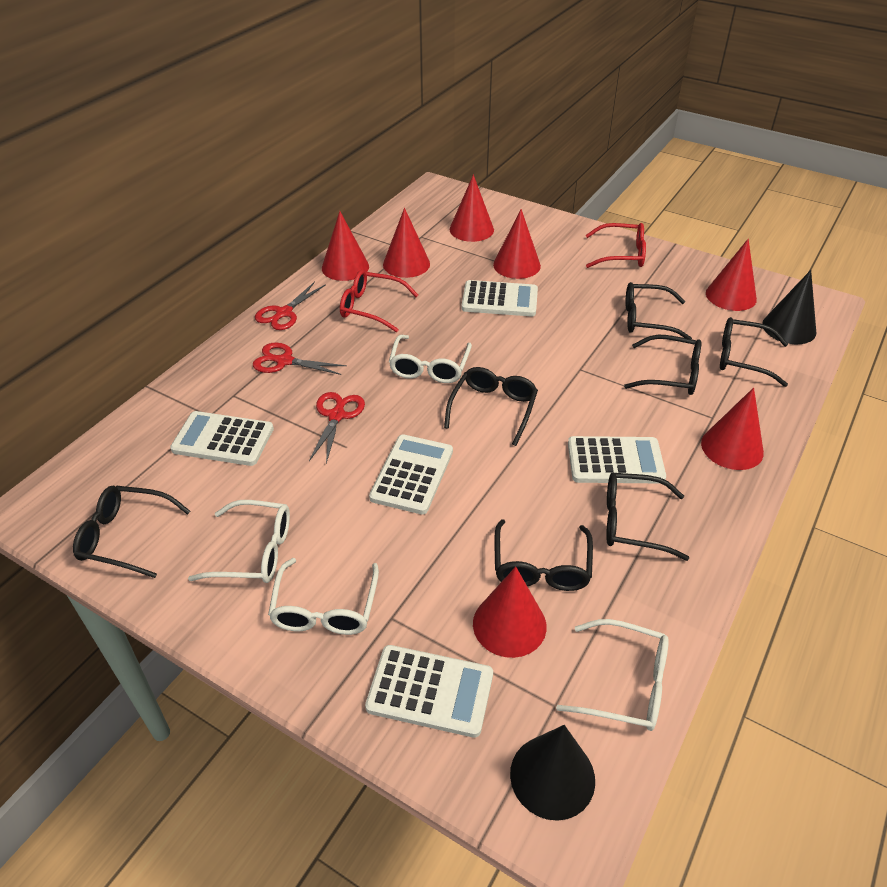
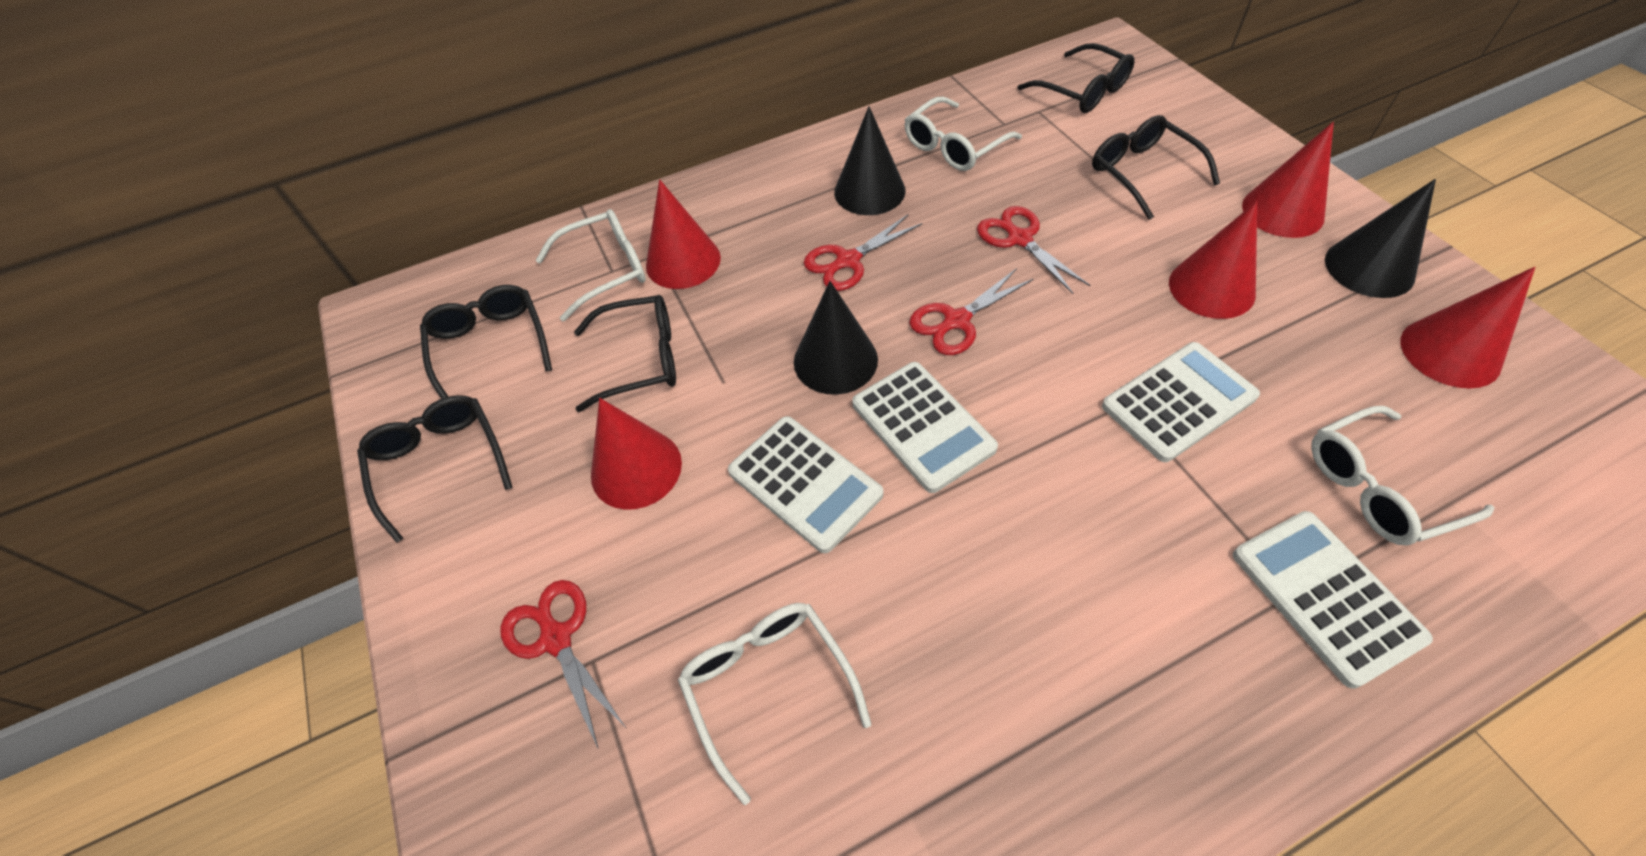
black cone: [510,725,595,821] [762,270,816,344] = 2 -> [794,281,878,395] [834,106,905,215] [1325,179,1436,298] = 3
black glasses: [73,485,191,578] [444,367,538,446] [494,519,593,591] [606,472,689,561] [624,335,701,395] [625,282,692,339] [720,317,788,387] = 7 -> [357,395,513,543] [420,285,552,399] [574,295,676,412] [1017,43,1135,113] [1092,115,1220,220] = 5
red cone: [322,211,369,281] [383,208,430,278] [450,175,494,242] [473,566,547,658] [493,209,541,279] [701,388,764,470] [706,239,757,311] = 7 -> [591,398,682,510] [646,179,721,289] [1169,201,1257,319] [1242,122,1334,238] [1401,267,1535,389] = 5
red glasses: [340,270,418,332] [586,223,646,268] = 2 -> none = 0
red scissors: [253,343,347,375] [255,282,326,330] [309,392,365,463] = 3 -> [500,580,626,748] [804,214,922,291] [909,268,1033,355] [977,206,1090,294] = 4
white calculator: [170,411,274,466] [365,645,493,738] [369,434,453,514] [461,280,538,316] [568,436,666,484] = 5 -> [728,416,883,553] [852,362,998,493] [1102,342,1260,462] [1233,511,1433,689] = 4

